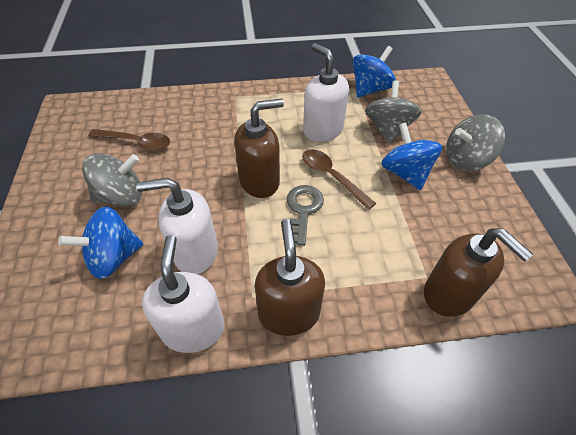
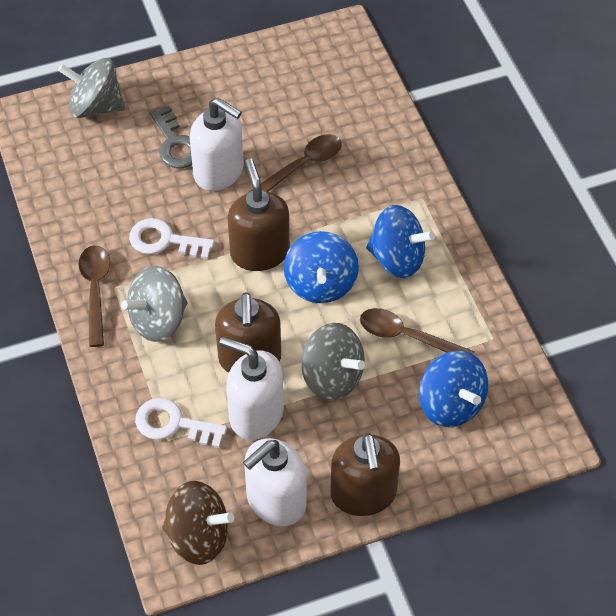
brown spinning top: none = 0 -> [162,481,234,565] = 1
brown spoon: [89,129,170,151] [302,149,376,210] = 2 -> [78,245,110,347] [249,134,342,192] [360,308,475,355] = 3
white key: none = 0 -> [129,218,214,259] [135,398,227,448] = 2

